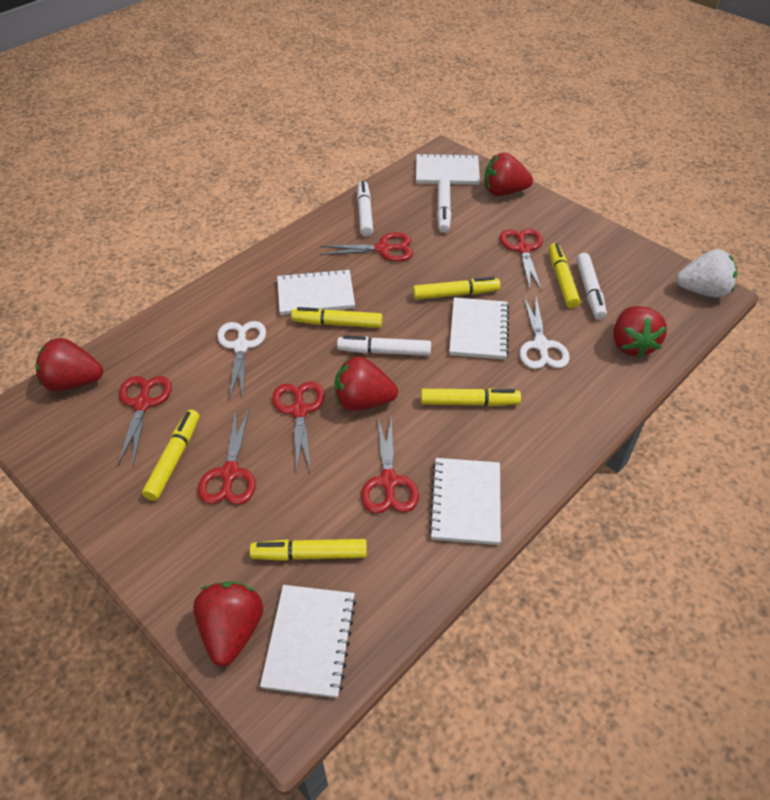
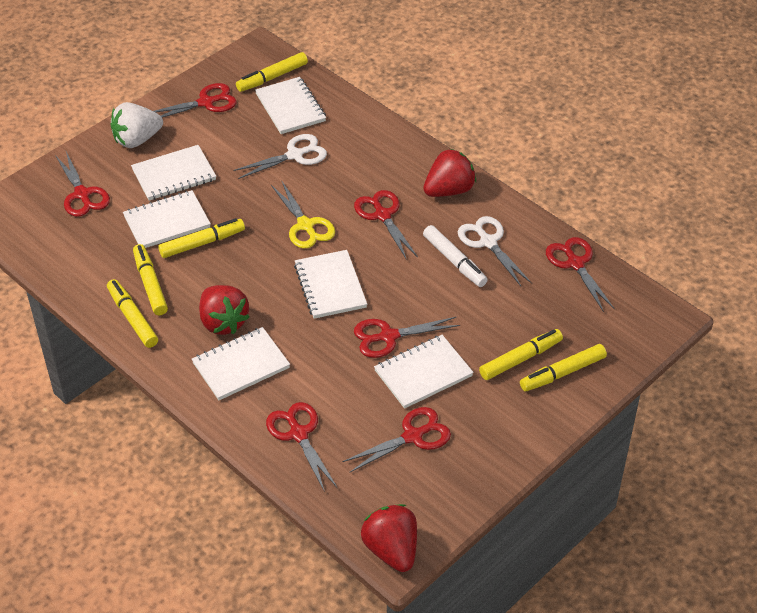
red scissors: [118,376,172,465] [198,409,255,505] [272,381,325,472] [320,232,413,262] [361,418,419,514] [500,228,543,291] = 6 -> [55,152,110,217] [154,83,237,118] [266,402,337,492] [343,407,451,473] [354,190,418,260] [354,317,460,358] [546,237,615,312] = 7
red strawberry: [36,338,103,391] [193,581,263,667] [335,356,398,411] [484,152,533,196] [614,306,667,358] = 5 -> [199,285,250,335] [361,504,417,572] [423,149,476,197] = 3
white marker: [337,336,431,356] [357,180,373,237] [437,177,451,233] [576,253,607,320] = 4 -> [423,225,488,287] = 1
white notebook: [260,585,356,698] [277,269,355,315] [416,153,480,185] [429,458,501,545] [449,297,509,359] = 5 -> [123,190,211,248] [131,145,216,201] [192,327,290,400] [255,77,326,134] [294,250,367,319] [374,335,474,409] = 6
yellow scissors: none = 0 -> [271,180,335,249] = 1

